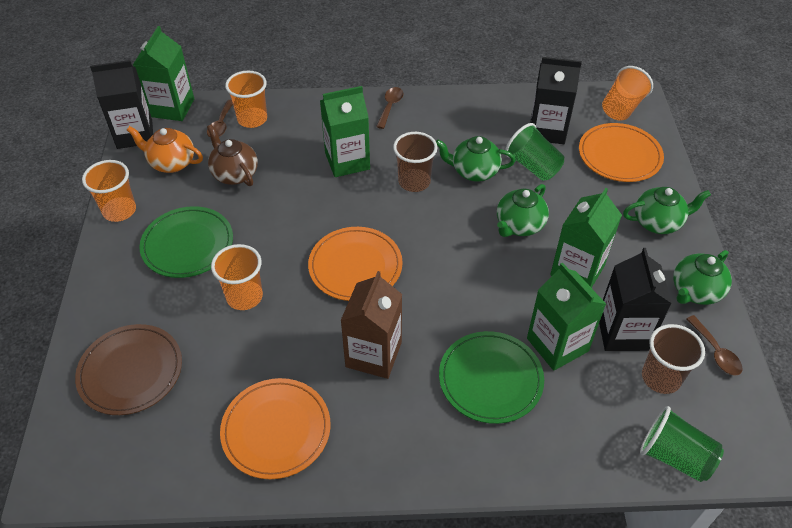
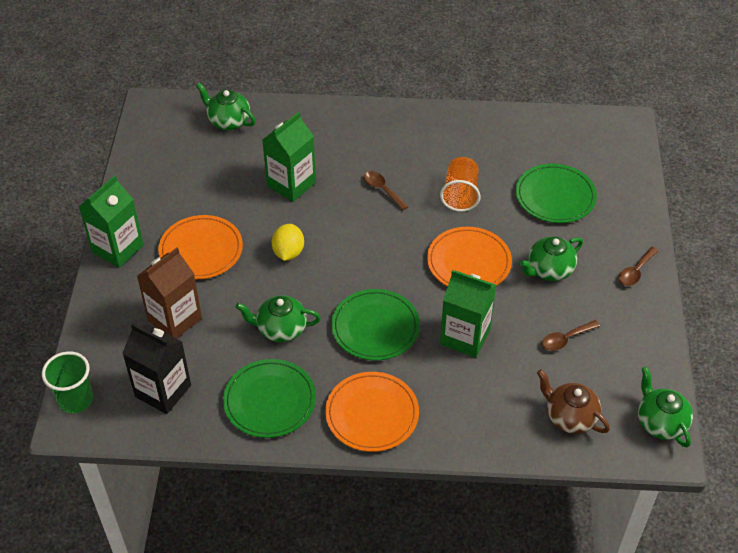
black carton: [90,60,153,149] [530,57,582,144] [599,248,672,351] = 3 -> [122,323,191,414] = 1
brown cup: [393,132,437,192] [642,324,705,394] = 2 -> none = 0
brown plate: [75,324,182,415] = 1 -> none = 0
green carton: [133,26,194,121] [320,86,370,177] [527,263,606,371] [550,188,622,288] = 4 -> [79,175,144,268] [263,112,316,202] [440,270,496,358] = 3
green cup: [505,123,564,181] [640,406,724,482] = 2 -> [42,351,93,413] = 1
green plate: [139,206,233,278] [439,331,544,424] = 2 -> [223,359,316,438] [331,289,420,361] [516,164,597,223] = 3
orange cup: [82,160,136,222] [211,244,263,310] [225,71,267,128] [602,66,653,121] = 4 -> [440,157,481,212] = 1
orange teapot: [127,126,203,173] = 1 -> none = 0
yellow lemon: none = 0 -> [271,224,304,261] = 1

